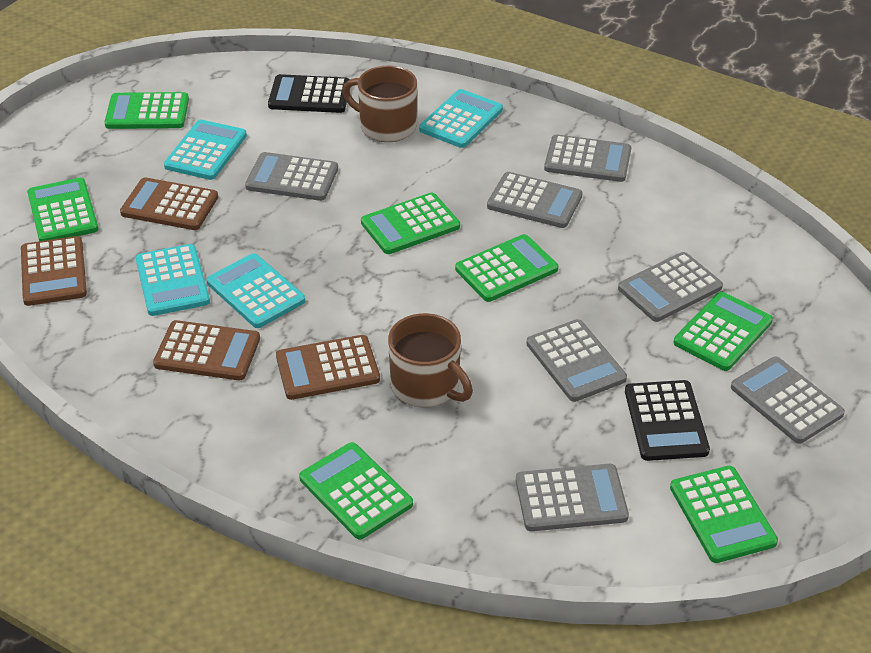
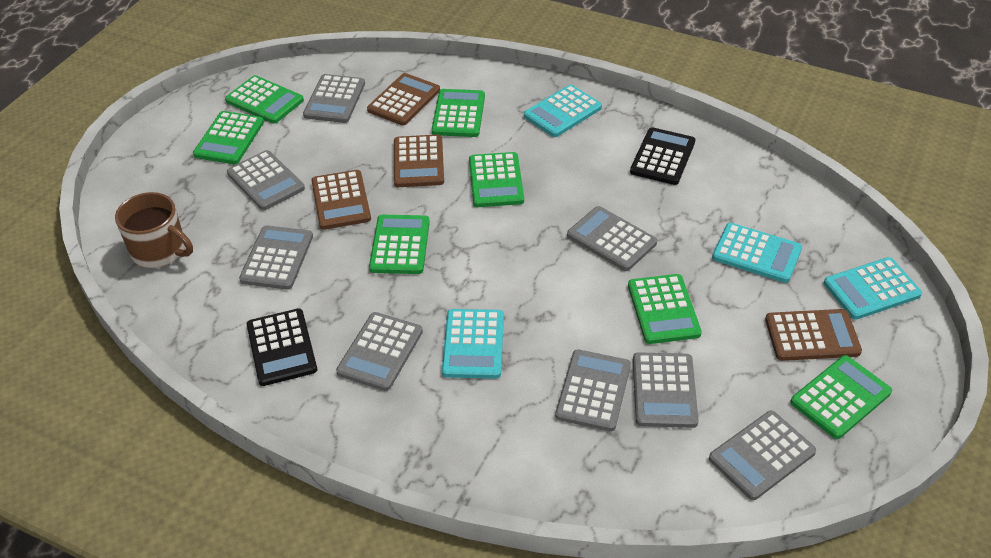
brown mug: [343,65,417,142] [388,313,473,407] = 2 -> [115,192,193,268] = 1
grey calculator: [245,152,338,201] [487,172,583,228] [516,464,629,531] [526,319,627,402] [544,134,631,182] [618,252,723,322] [731,357,845,444] = 7 -> [227,150,305,210] [239,225,313,290] [303,74,365,123] [336,312,423,391] [555,349,631,431] [567,206,657,271] [633,352,699,428] [709,411,816,500] = 8

